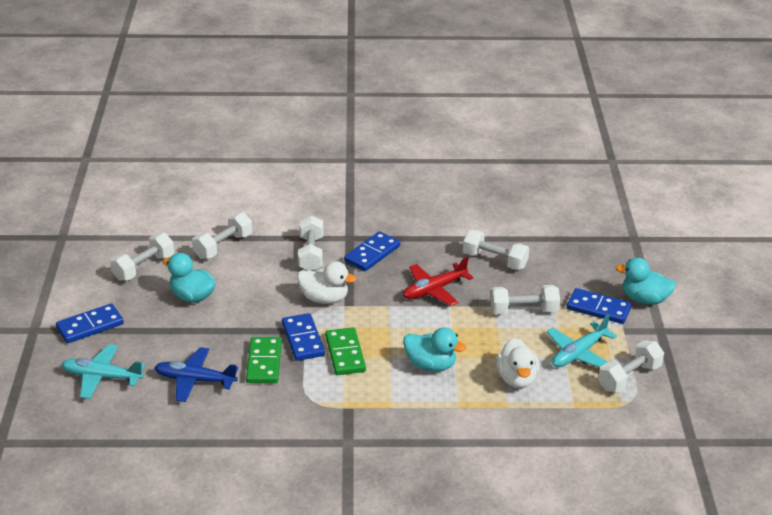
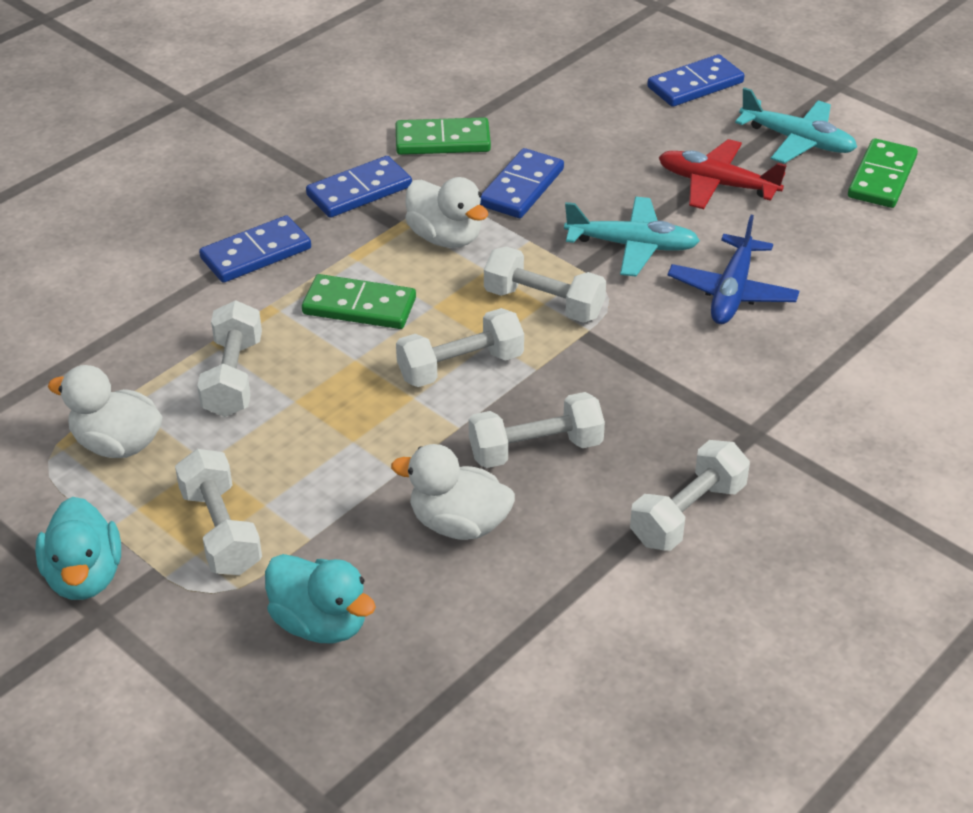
green domino: [246,337,282,383] [325,327,366,375] = 2 -> [302,274,416,329] [396,117,491,155] [848,138,918,208] = 3
turquoise duck: [162,253,215,303] [403,328,466,372] [615,257,676,305] = 3 -> [35,497,121,600] [265,554,376,643] = 2
white duck: [297,261,357,304] [496,338,539,388] = 2 -> [48,365,162,458] [391,444,515,540] [405,177,488,248] = 3

